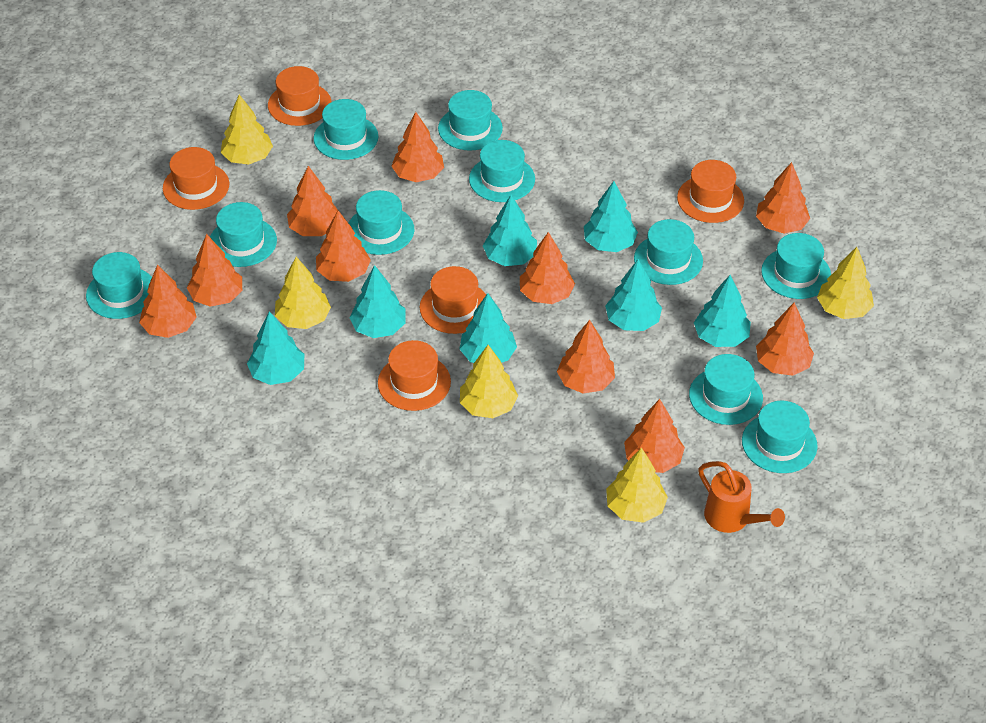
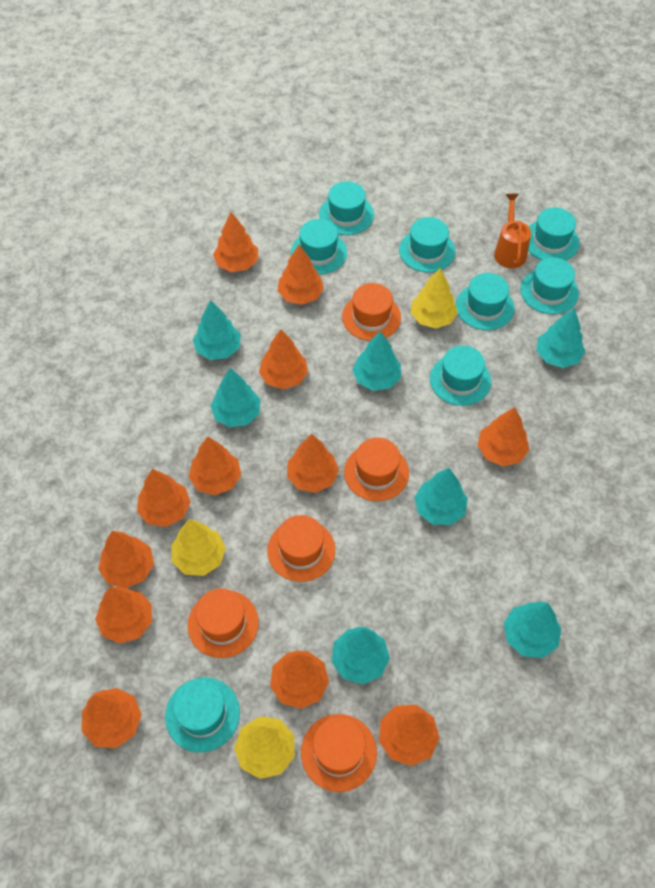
orange tree: [139,265,197,338] [187,234,242,307] [287,166,338,236] [316,211,371,282] [392,112,444,182] [520,232,575,304] [557,320,615,394] [624,399,685,473] [756,162,810,234] [756,303,814,376] = 10 -> [82,688,142,748] [95,587,152,644] [98,531,154,588] [137,469,191,527] [189,436,241,495] [213,212,258,272] [259,330,308,389] [270,650,329,709] [278,245,324,305] [287,434,339,493] [379,705,440,766] [478,407,529,466] = 12
turquoise hat: [86,252,152,319] [210,202,277,267] [314,99,378,160] [349,190,414,255] [438,90,503,150] [469,140,535,202] [634,219,703,285] [689,354,763,425] [742,401,818,473] [761,233,831,299] = 10 -> [165,677,240,752] [291,219,347,274] [319,181,374,235] [399,217,455,272] [430,345,491,406] [456,273,514,330] [520,257,579,314] [528,207,580,260] = 8
yellow tree: [221,95,273,165] [275,257,331,329] [460,345,518,418] [606,447,668,523] [817,247,874,319] = 5 -> [171,519,226,576] [234,716,295,779] [411,268,458,329] = 3

